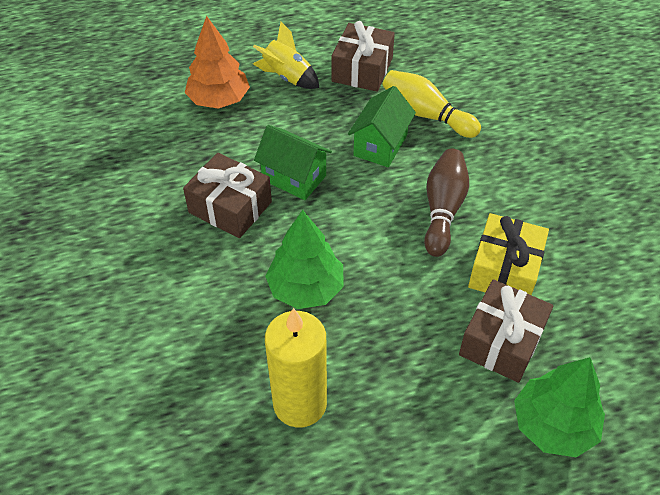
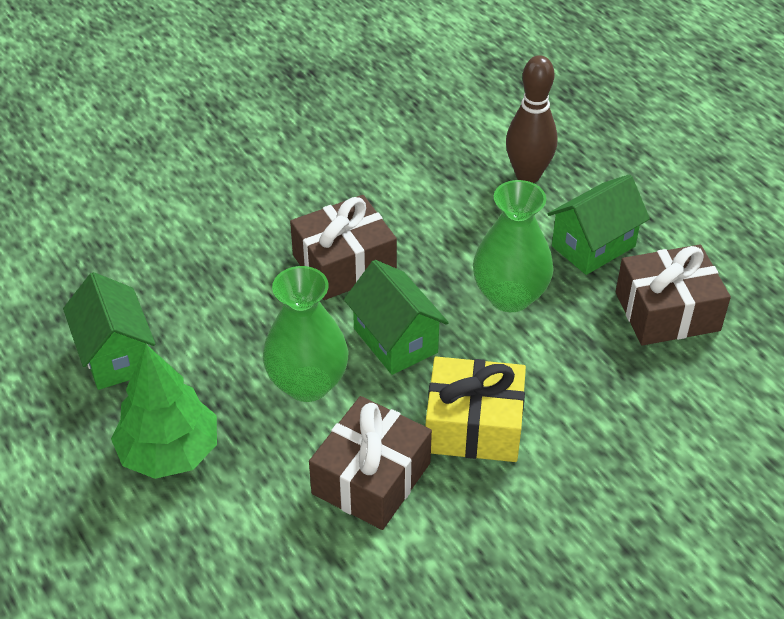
green house: [254,125,332,200] [348,86,416,167] = 2 -> [63,272,155,390] [344,260,449,375] [547,174,650,275] = 3
green tree: [265,210,344,309] [514,357,605,457] = 2 -> [111,344,217,479] = 1
green vase: none = 0 -> [263,266,348,402] [473,180,553,312] = 2
orange tree: [185,16,250,109] = 1 -> none = 0
yellow bowling pin: [382,70,481,138] = 1 -> none = 0
yellow candle: [265,308,327,428] = 1 -> none = 0
yellow rocket: [253,22,319,89] = 1 -> none = 0

